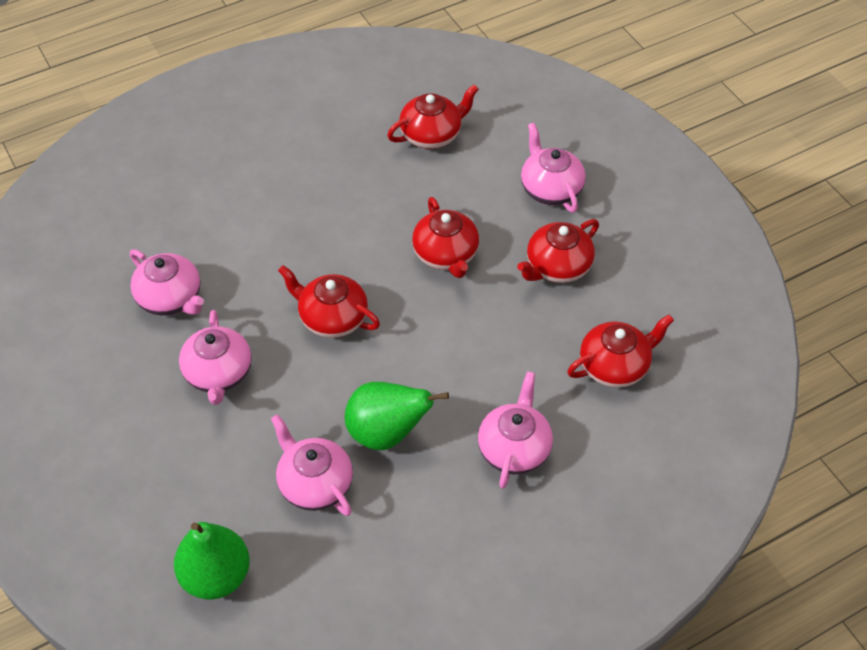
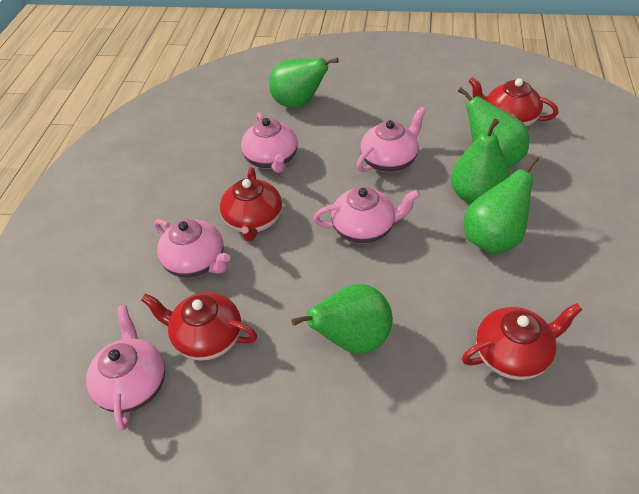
green pear: [174,522,250,600] [345,382,449,450] = 2 -> [269,58,339,108] [291,284,392,354] [451,119,510,204] [458,87,529,168] [464,156,539,254] = 5
red teapot: [278,265,380,338] [387,84,479,149] [412,197,479,278] [517,219,599,283] [567,314,674,388] = 5 -> [141,292,257,361] [220,167,282,242] [462,303,582,380] [468,77,558,127] = 4

